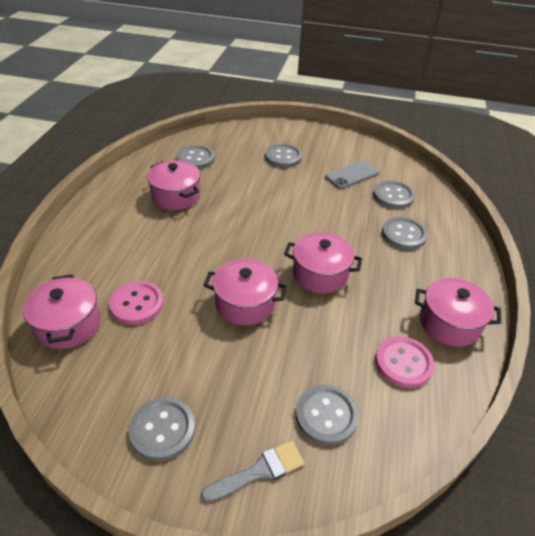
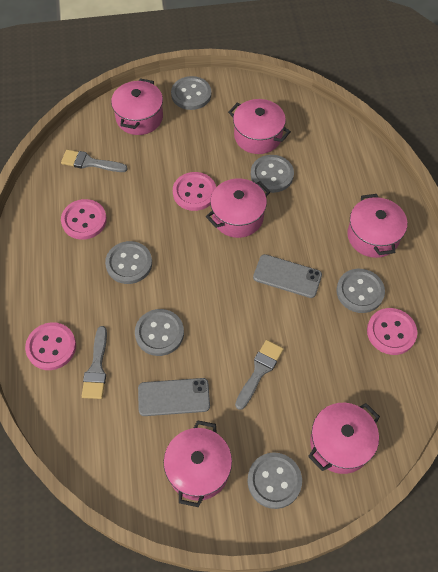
grey brush: [201,440,304,503] = 1 -> [61,150,128,172] [82,326,107,399] [235,340,284,410] = 3
grey phone: [325,160,380,189] = 1 -> [138,378,210,416] [253,254,322,298] = 2
pink button: [109,281,164,325] [375,336,434,388] = 2 -> [25,322,76,370] [61,199,107,240] [173,172,216,211] [367,308,417,355] = 4
pink pot: [23,274,101,349] [147,160,200,210] [203,259,287,326] [284,232,362,293] [415,278,501,347] = 5 -> [111,78,163,135] [163,420,232,507] [206,178,270,238] [228,99,291,154] [308,403,380,474] [347,194,407,258] = 6

